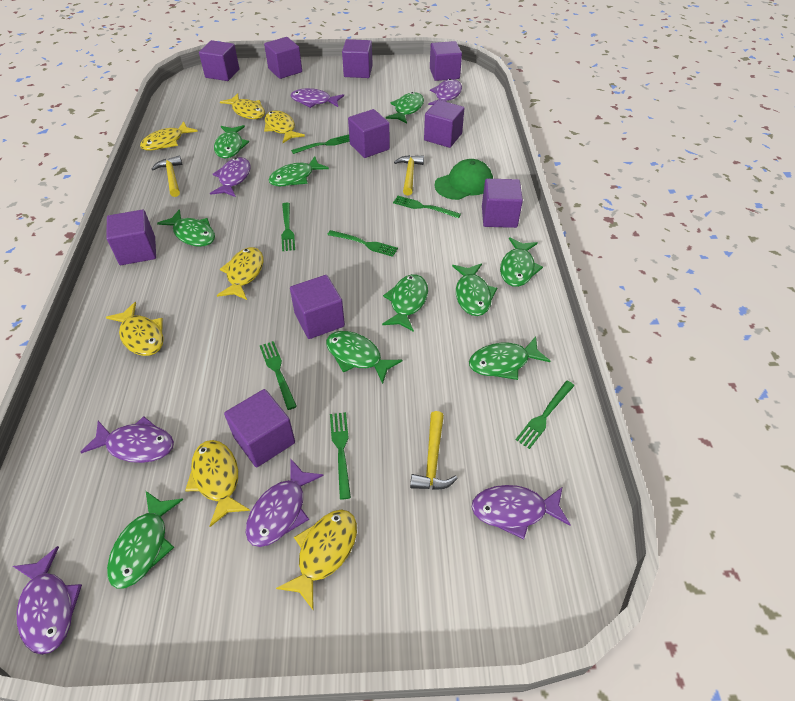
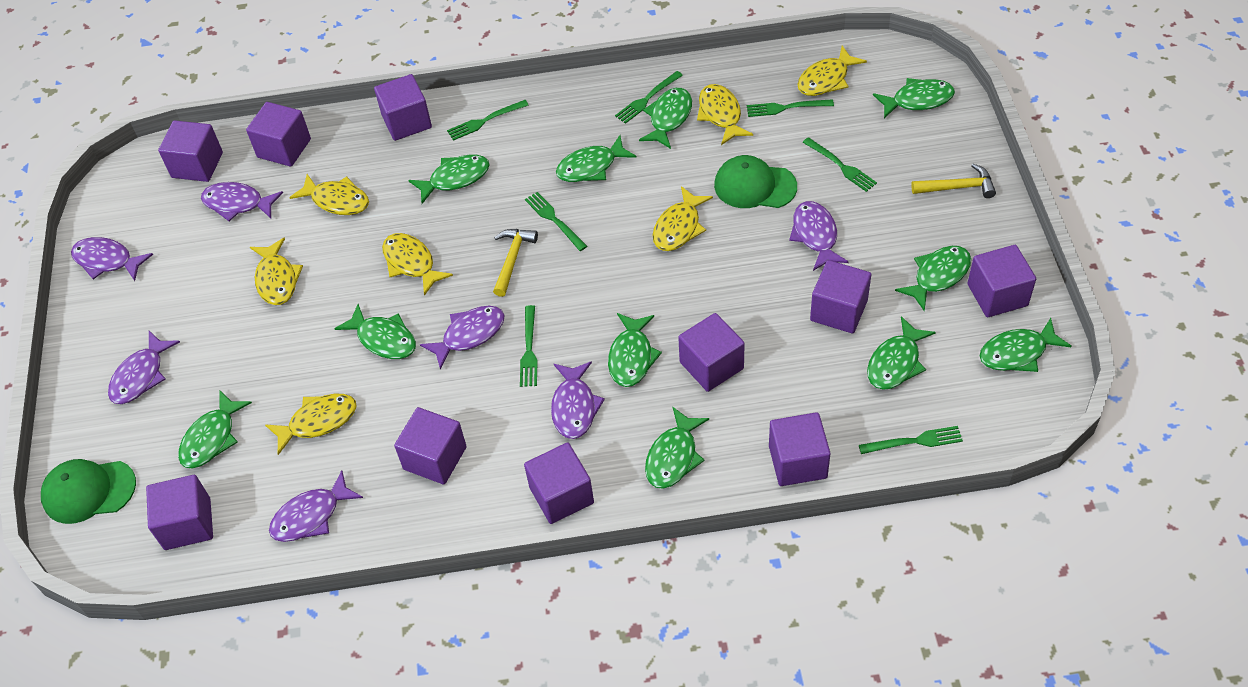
green cap: [435,159,493,200] = 1 -> [41,459,136,524] [714,155,797,208] = 2
green fish: [107,491,183,589] [157,209,215,247] [214,125,249,158] [268,156,329,187] [326,331,402,384] [382,274,428,332] [386,92,424,124] [452,263,497,316] [469,336,550,380] [500,237,543,287] = 10 -> [178,390,252,468] [334,304,416,359] [408,155,489,204] [556,135,637,182] [608,313,662,387] [639,88,692,149] [645,407,709,489] [867,316,936,390] [873,78,955,118] [895,246,971,311] [980,318,1072,372] = 11
yellow hammer: [152,156,182,197] [394,155,424,195] [410,411,458,490] = 3 -> [493,229,538,297] [911,164,996,198] = 2

